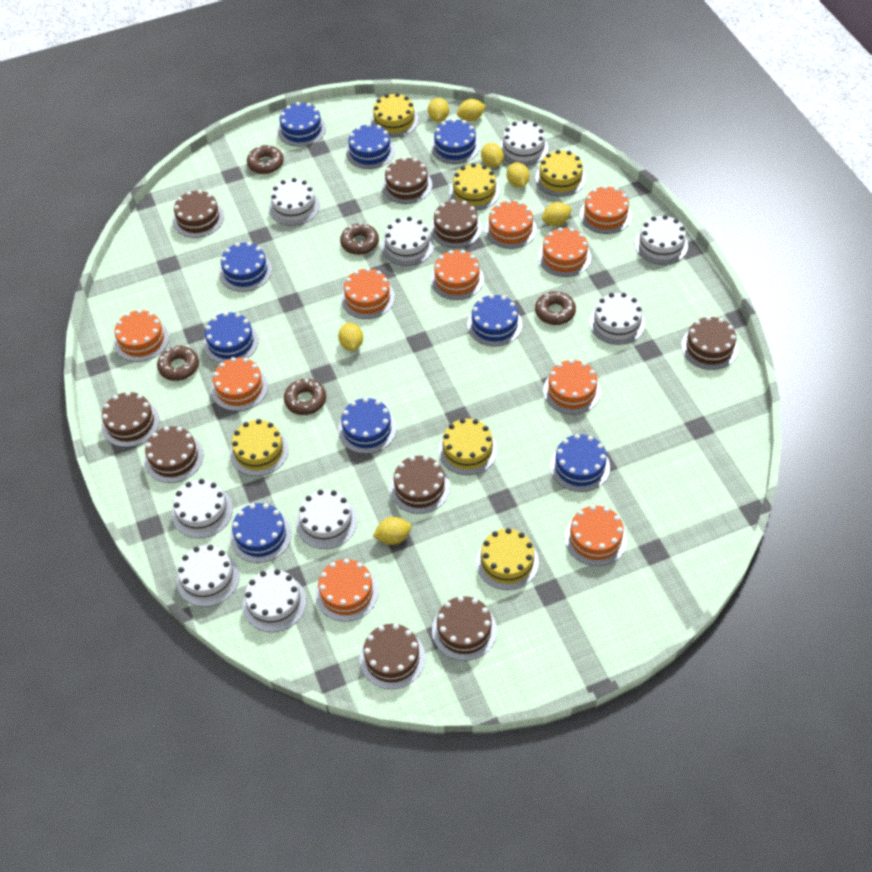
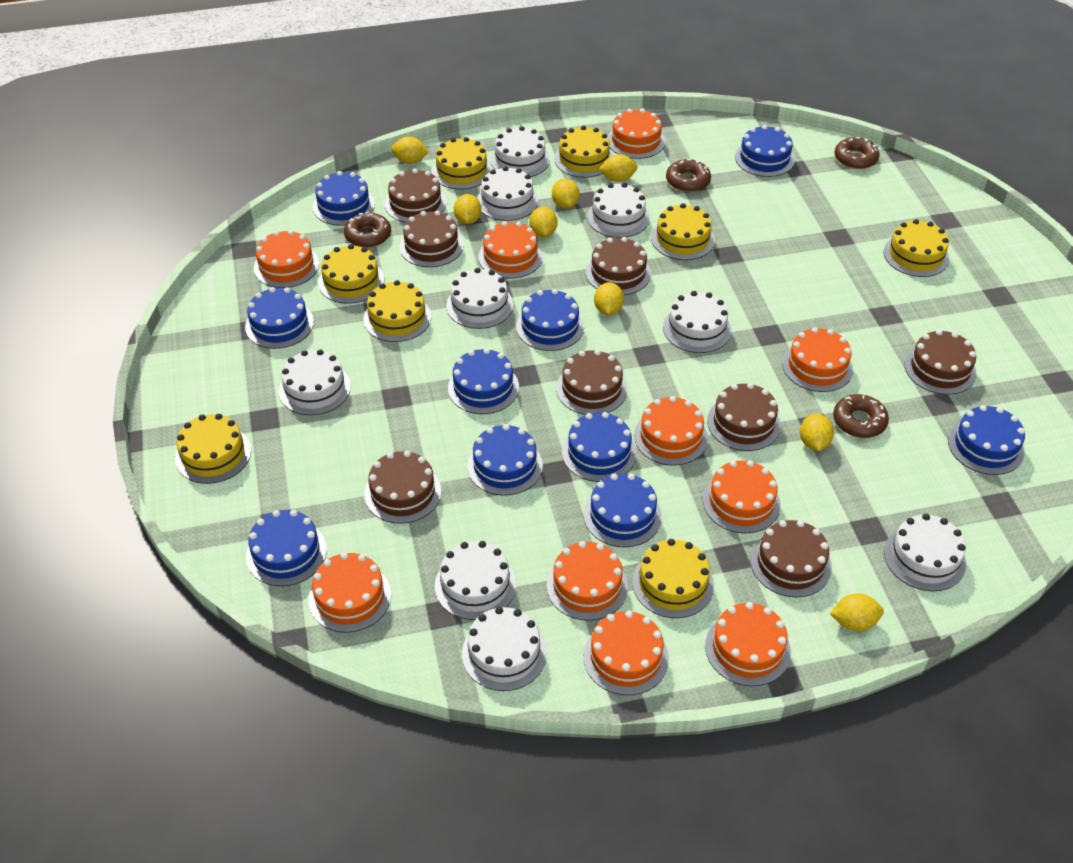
blue cake: [203,312,259,363] [219,242,272,292] [230,503,292,563] [278,102,326,147] [338,397,396,454] [346,123,395,169] [431,119,480,164] [467,294,522,347] [550,434,610,492] = 9 -> [245,287,314,349] [246,510,327,586] [313,171,375,226] [448,348,519,414] [467,424,543,496] [516,289,584,351] [562,412,637,482] [584,473,662,547] [735,125,795,177] [948,405,1025,475] = 10
brown cake: [102,391,159,447] [144,426,203,483] [173,190,224,238] [360,624,425,689] [382,157,432,204] [390,456,450,514] [430,199,482,248] [432,596,497,661] [681,316,738,370] = 9 -> [364,451,441,524] [385,168,446,222] [400,211,464,267] [556,350,628,415] [586,237,651,295] [707,383,781,451] [750,520,832,597] [904,330,977,395] = 8
brown donut: [157,346,199,381] [247,145,284,174] [284,379,326,415] [340,223,379,255] [535,291,576,325] = 5 -> [344,212,391,248] [666,159,711,192] [833,394,889,438] [835,137,879,169] = 4
yellow cake: [230,419,289,476] [370,93,419,138] [438,418,497,475] [449,163,500,211] [476,528,539,590] [535,150,586,197] = 6 -> [175,414,251,484] [318,244,384,304] [364,280,431,342] [432,137,492,189] [554,126,613,178] [632,539,714,618] [651,203,715,260] [884,219,949,277] = 8
yellow lemon: [338,322,363,351] [373,517,411,545] [428,98,449,122] [457,99,486,121] [481,143,504,167] [507,162,530,187] [542,202,572,226] = 7 -> [391,136,429,164] [454,194,482,225] [529,207,557,237] [552,179,579,209] [594,282,624,315] [599,154,638,182] [800,413,834,451] [830,593,884,631] = 8

